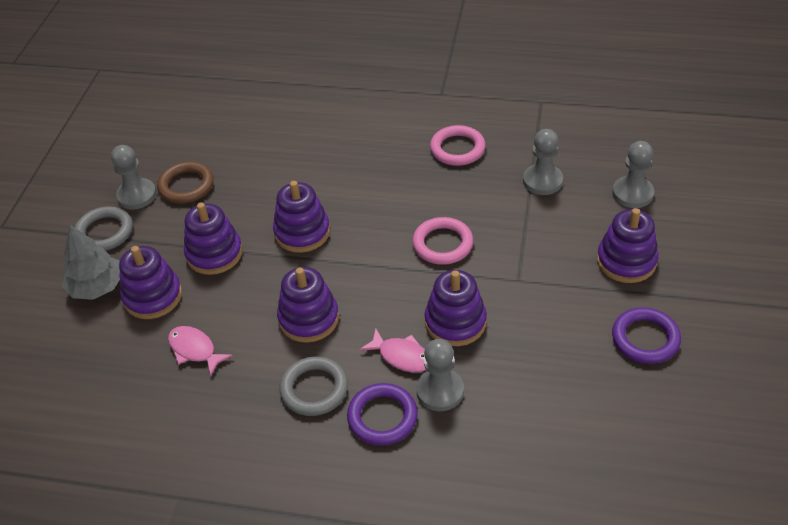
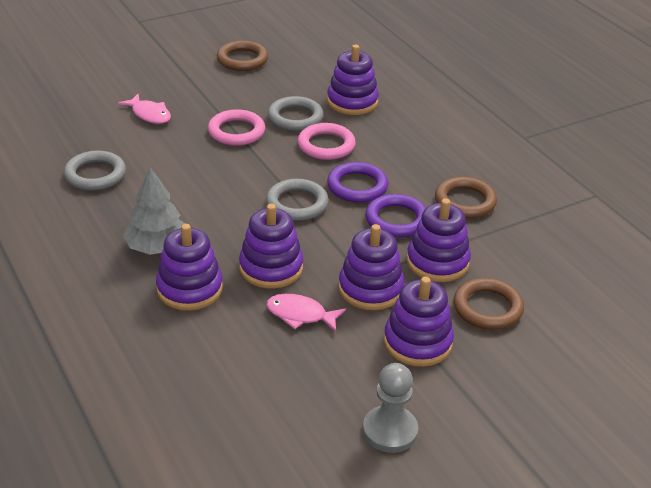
brown ring: [157,161,214,204] = 1 -> [217,41,268,71] [435,176,497,218] [454,278,524,330] = 3
grey pawn: [111,145,157,209] [416,339,464,411] [523,129,563,195] [612,141,654,208] = 4 -> [363,363,418,453] = 1
grey ring: [74,206,133,251] [279,356,348,416] = 2 -> [64,150,126,191] [266,179,329,221] [268,96,324,131] = 3

